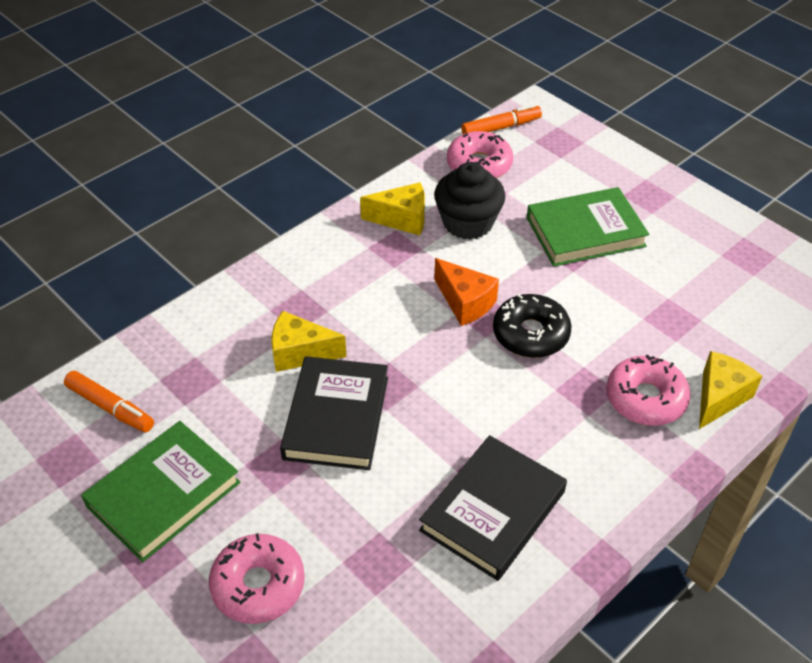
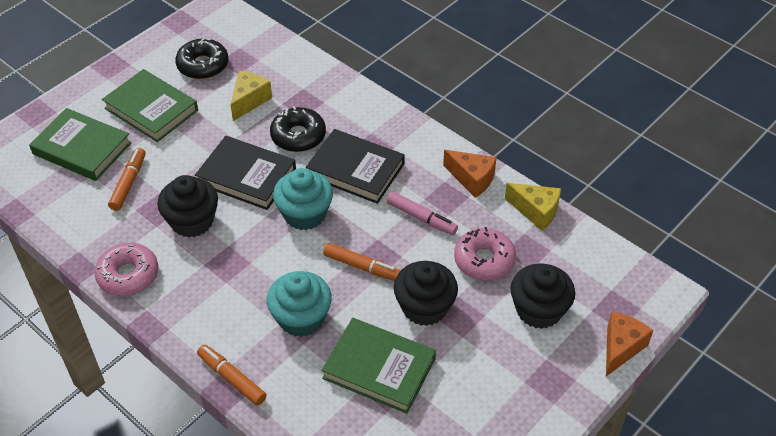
black cupcake: [434,162,505,240] = 1 -> [157,175,218,238] [394,261,458,326] [511,263,575,329] = 3
black donut: [493,294,572,358] = 1 -> [175,38,228,79] [270,106,326,152] = 2
green book: [81,421,241,562] [527,187,649,267] = 2 -> [29,108,132,181] [102,69,198,142] [321,318,436,414] = 3
orange cheese: [434,258,499,326] = 1 -> [443,150,497,198] [606,312,653,376] = 2
orange marker: [64,371,154,432] [461,104,542,134] = 2 -> [108,148,146,211] [197,345,267,405] [323,243,401,281] = 3
pink donut: [209,533,305,624] [447,131,513,178] [606,355,691,426] = 3 -> [95,243,158,296] [454,227,516,281] = 2
pink marker: none = 0 -> [387,191,458,235] = 1
turquoise cupcake: none = 0 -> [267,271,332,337] [273,168,333,230] = 2
yellow cheese: [271,311,347,372] [360,182,425,236] [699,351,762,429] = 3 -> [230,71,272,121] [505,183,561,231] = 2

